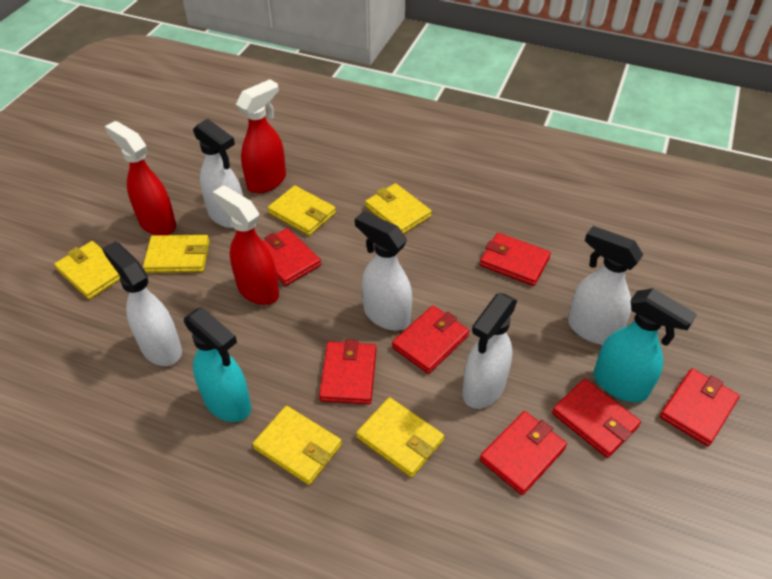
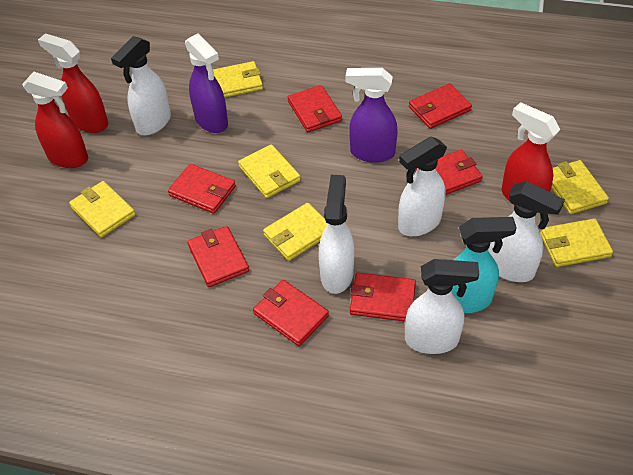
purple spray bottle: none = 0 -> [185,33,228,133] [346,68,398,163] = 2
turquoise spray bottle: [184,307,251,422] [594,288,697,402] = 2 -> [451,217,517,313] = 1

